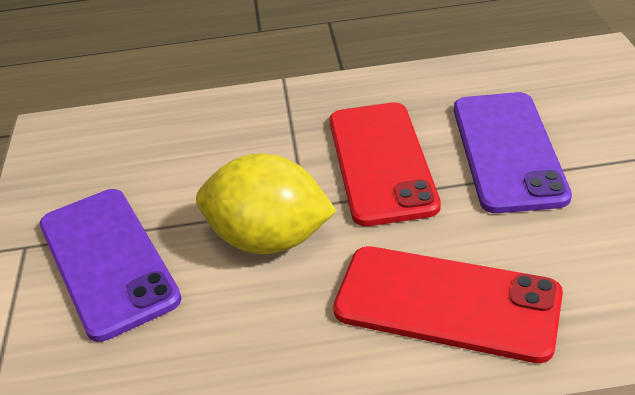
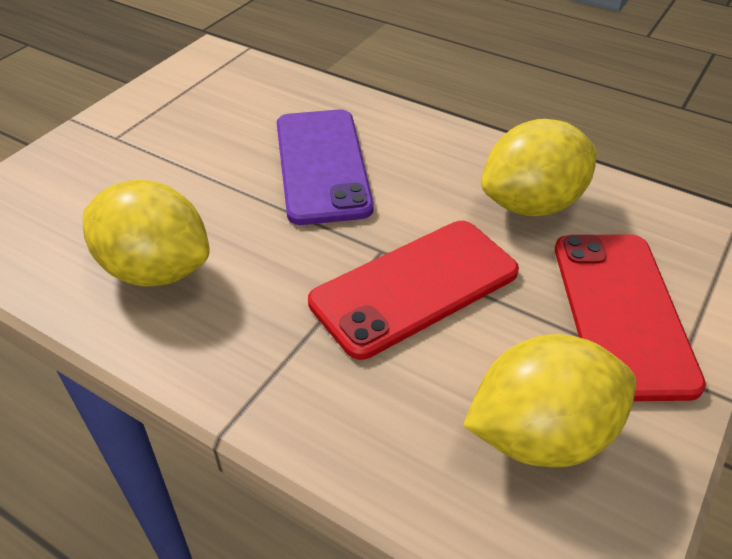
purple phone: [40,189,182,342] [454,92,572,213] = 2 -> [277,110,374,225] = 1
yellow lemon: [196,154,337,254] = 1 -> [83,180,210,286] [463,334,636,467] [481,119,597,216] = 3

